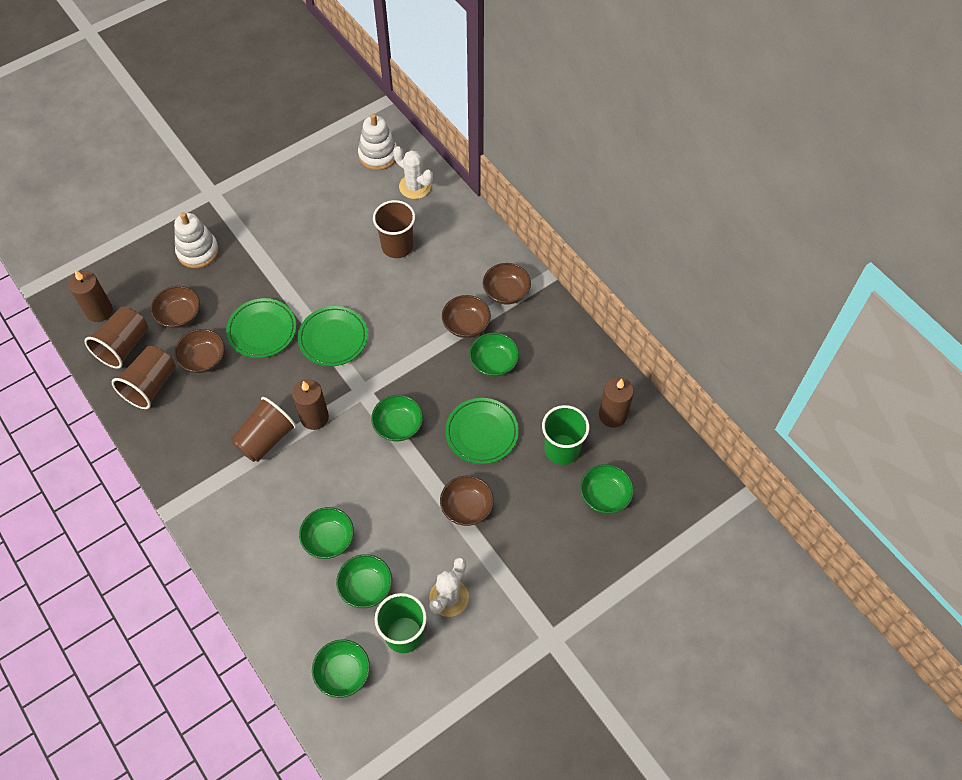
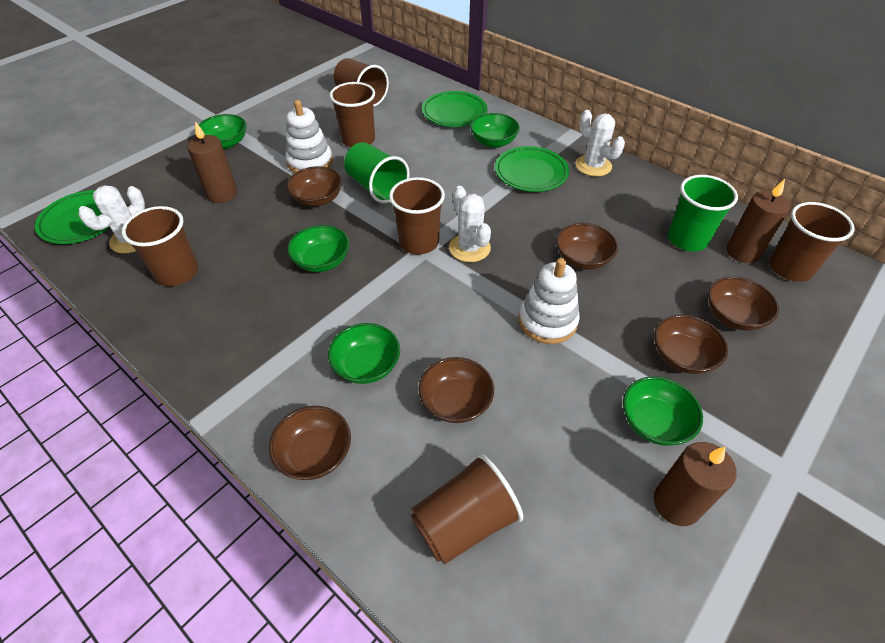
brown bowl: [151,286,200,328] [174,329,225,373] [440,476,494,526] [442,295,491,338] [483,263,531,305] = 5 -> [269,406,351,480] [287,166,342,206] [419,357,494,423] [556,223,618,270] [654,315,728,374] [708,277,779,331] = 6
brown cup: [84,307,148,369] [112,346,176,409] [231,397,297,462] [373,200,415,258] = 4 -> [122,206,198,286] [330,82,375,147] [334,58,389,107] [389,177,445,254] [411,454,523,564] [769,202,854,282] = 6
green bowl: [299,507,354,559] [312,639,370,698] [336,554,392,608] [371,395,423,441] [469,332,519,377] [580,464,634,514] = 6 -> [198,114,246,149] [287,225,349,272] [328,323,400,384] [470,113,520,148] [623,376,703,446] = 5
white cactus: [393,146,433,199] [429,557,469,617] = 2 -> [78,185,145,254] [449,186,491,262] [575,110,625,176] = 3

